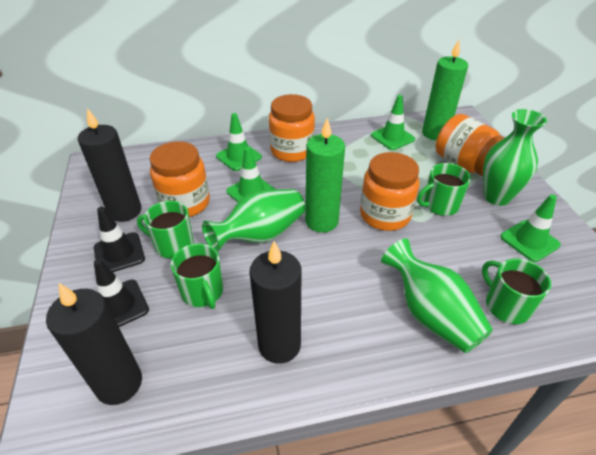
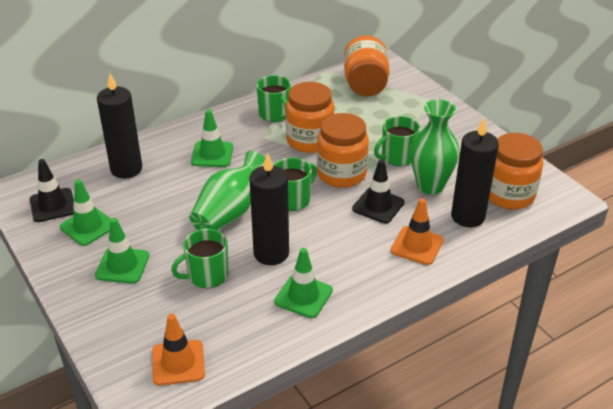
green candle: [305,118,345,233] [422,40,468,141] = 2 -> none = 0
green vase: [202,189,305,252] [381,239,493,353] [483,109,547,206] = 3 -> [189,151,265,230] [410,100,459,194] = 2
orange traffic cone: none = 0 -> [152,314,205,386] [391,198,444,265] = 2

